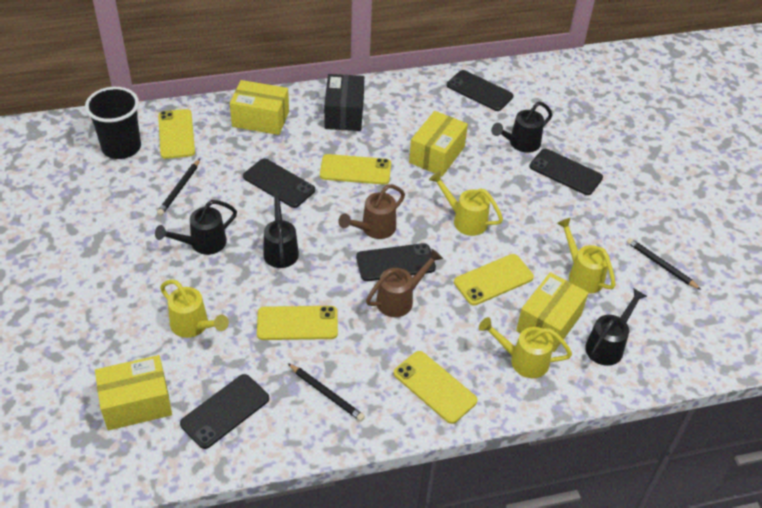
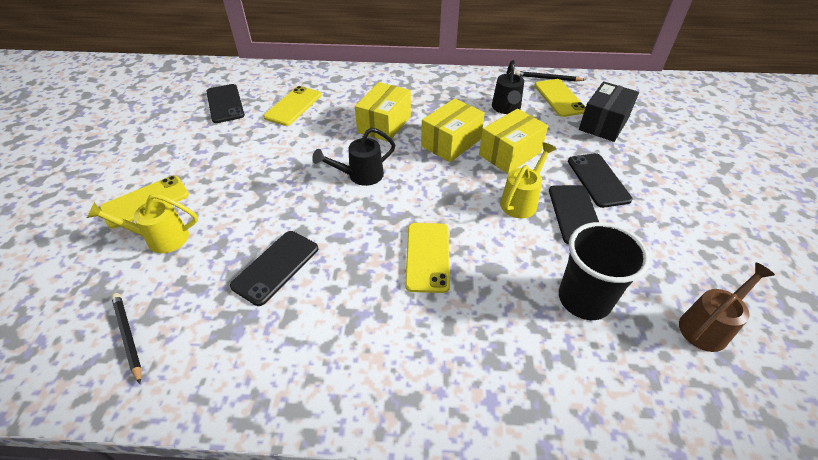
black pencil: [157,159,200,216] [288,363,365,421] [627,238,701,290] = 3 -> [111,293,141,384] [515,71,585,82] = 2
black phone: [180,374,269,449] [243,158,315,208] [356,243,436,281] [447,70,514,111] [530,149,603,195] = 5 -> [206,84,245,123] [230,231,319,306] [549,185,599,244] [568,153,633,208] = 4
black watering can: [155,200,237,255] [263,191,299,268] [491,102,552,153] [585,288,647,366] = 4 -> [312,127,395,186] [492,60,524,114] = 2
brown watering can: [338,184,405,239] [366,249,443,317] = 2 -> [679,263,775,352] = 1
yellow box: [95,355,172,430] [230,80,289,135] [409,111,468,176] [516,272,589,352] = 4 -> [355,82,411,142] [421,98,485,162] [479,109,548,174] = 3
yellow phone: [158,109,195,159] [257,306,338,340] [320,154,391,185] [394,351,478,424] [454,254,534,306] = 5 -> [100,176,189,229] [264,86,321,126] [405,223,450,293] [534,79,586,117] = 4
yellow watering can: [160,279,229,338] [429,171,503,236] [479,317,572,378] [557,218,615,294] = 4 -> [87,193,198,253] [500,142,556,218] = 2

